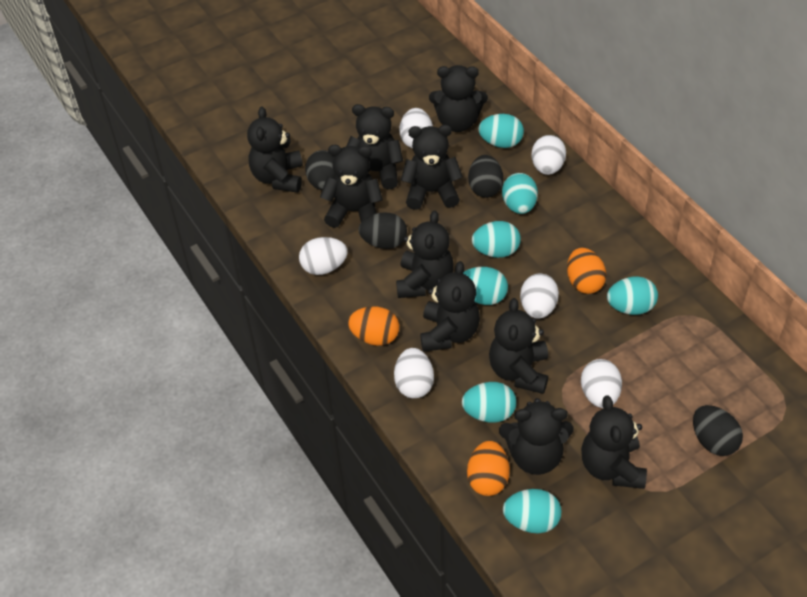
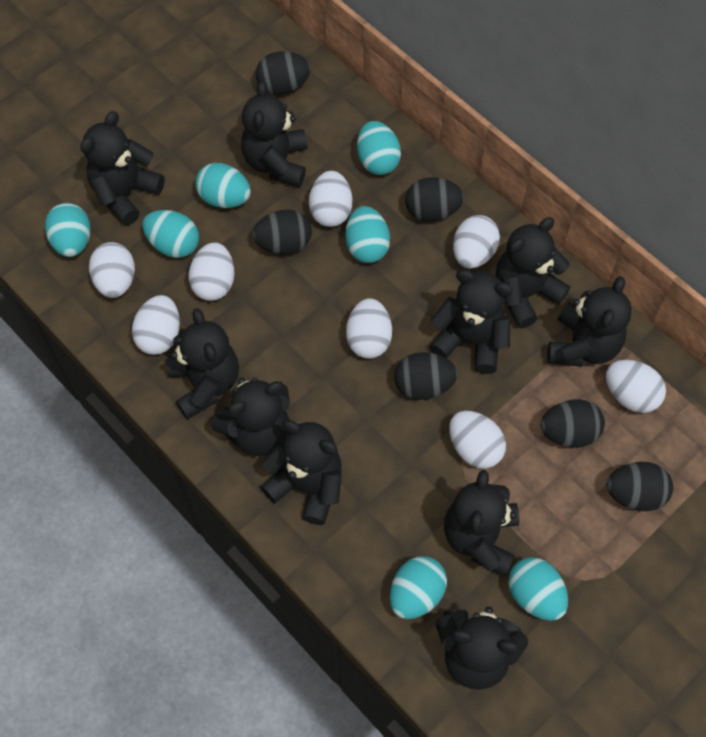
black egg: [305,150,336,190] [358,212,407,249] [468,155,503,198] [693,405,743,456] = 4 -> [252,209,312,254] [256,51,310,95] [394,352,458,400] [405,177,464,221] [540,399,605,448] [607,462,673,511] = 6
orange egg: [348,306,399,346] [467,441,510,496] [567,248,607,294] = 3 -> none = 0
white egg: [299,237,348,275] [394,348,434,398] [400,108,433,148] [520,274,559,319] [531,135,566,175] [581,359,622,408] = 6 -> [89,242,135,298] [132,295,180,355] [188,242,235,301] [309,171,352,227] [346,298,392,359] [449,411,506,469] [453,215,500,268] [606,360,666,413] = 8

